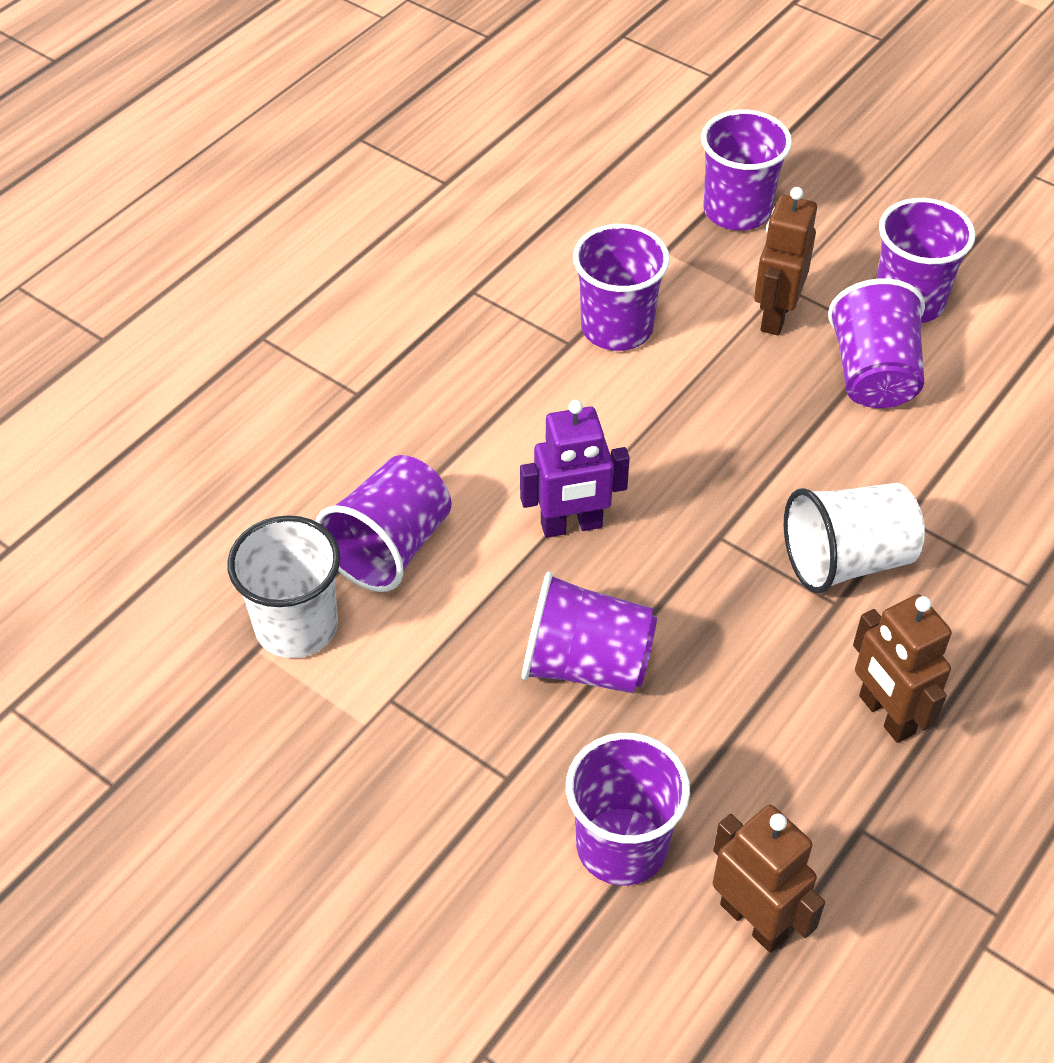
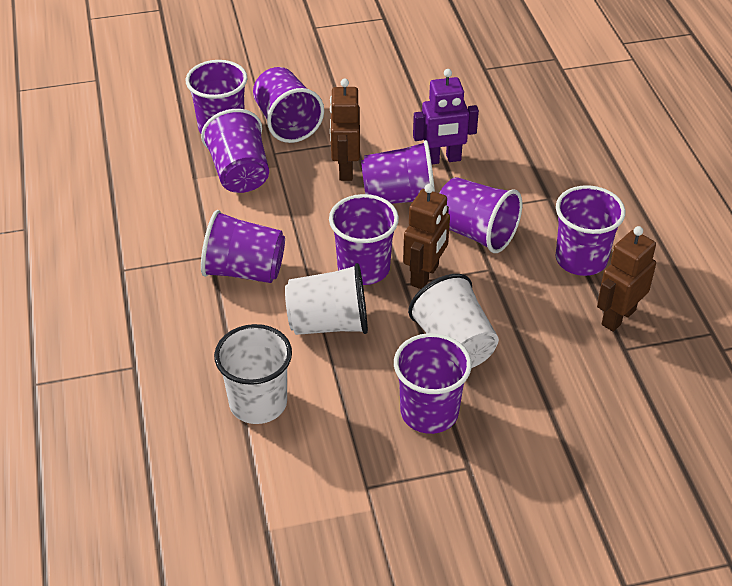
purple cup: [315,455,451,592] [522,572,657,693] [566,733,690,886] [573,224,670,351] [701,110,792,230] [828,278,925,408] [876,198,975,323] = 7 -> [186,60,247,134] [201,109,269,193] [201,210,285,283] [253,67,324,143] [329,194,399,285] [361,140,435,204] [394,333,472,434] [440,177,522,253] [556,185,625,276] = 9
white cup: [227,515,340,658] [784,483,925,593] = 2 -> [214,324,292,424] [285,263,368,335] [408,274,499,368] = 3

